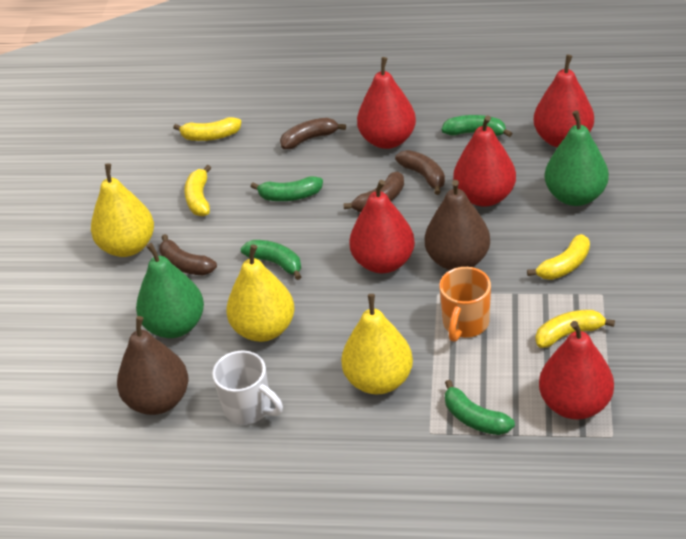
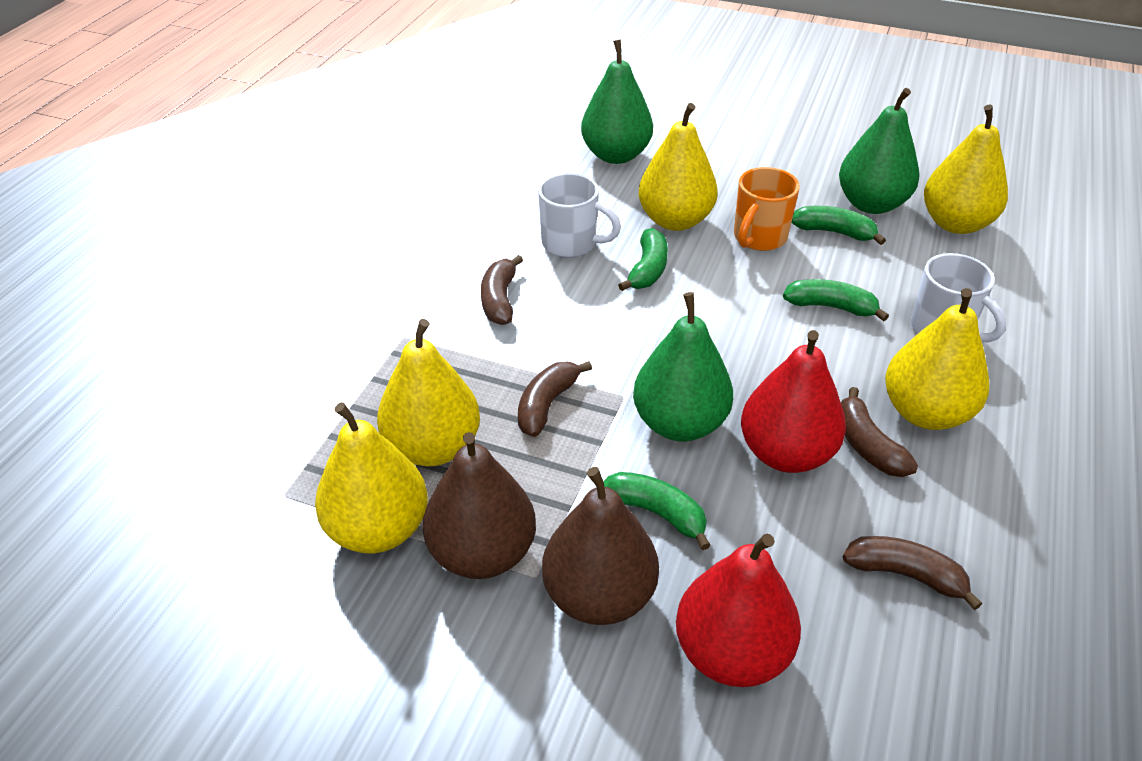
green pear: [136,243,204,338] [545,110,609,206] = 2 -> [581,40,653,164] [633,292,733,441] [839,88,919,214] = 3
red pear: [349,180,415,273] [357,57,416,149] [453,115,516,207] [534,55,594,147] [539,321,614,419] = 5 -> [676,534,801,687] [741,330,846,473] = 2
white mug: [212,351,283,425] = 1 -> [538,173,621,258] [911,253,1006,342] = 2
yellow banana: [173,117,241,141] [184,165,211,216] [527,234,590,280] [535,310,615,348] = 4 -> none = 0
yellow pear: [91,163,154,257] [226,245,294,342] [341,294,413,394] = 3 -> [315,402,428,553] [377,319,480,466] [639,103,718,231] [885,288,989,430] [924,105,1008,234] = 5

